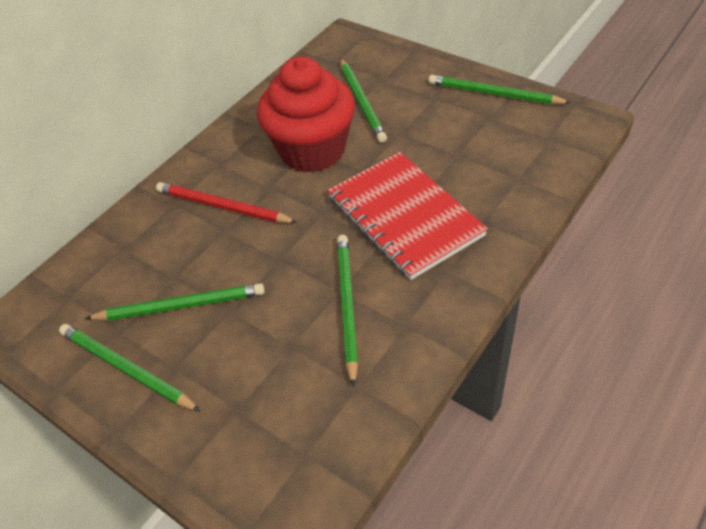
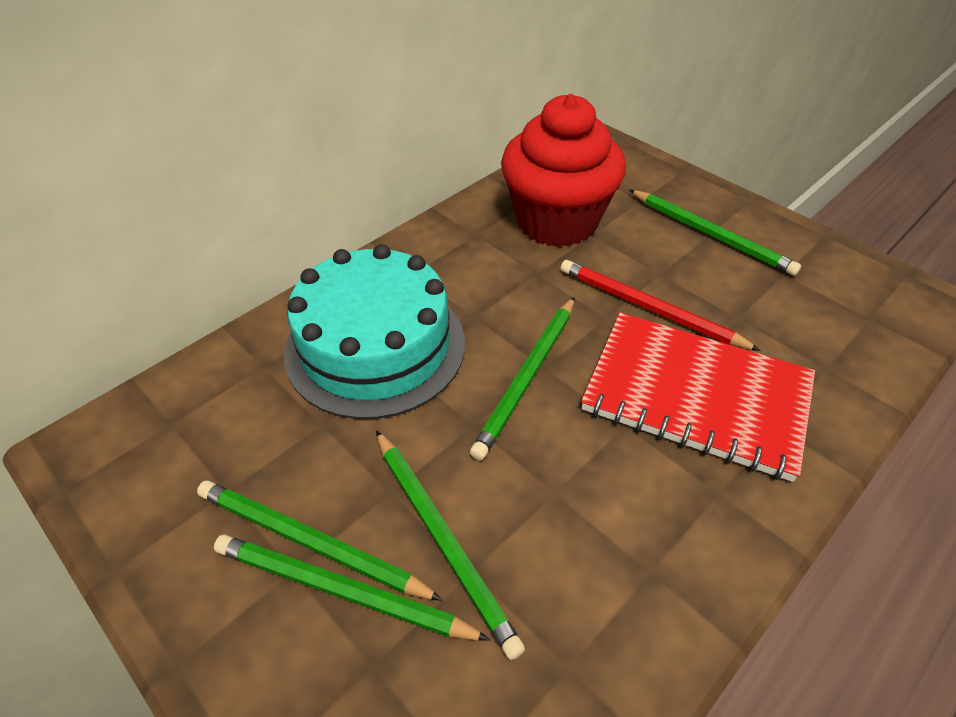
turquoise cake: none = 0 -> [284,244,465,419] = 1

